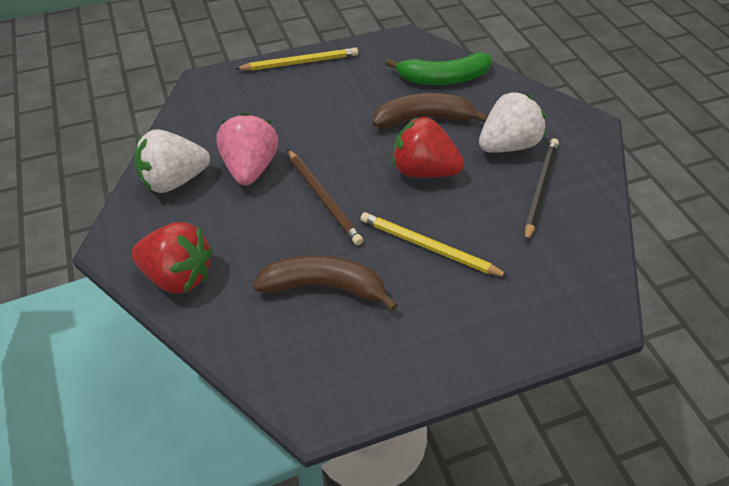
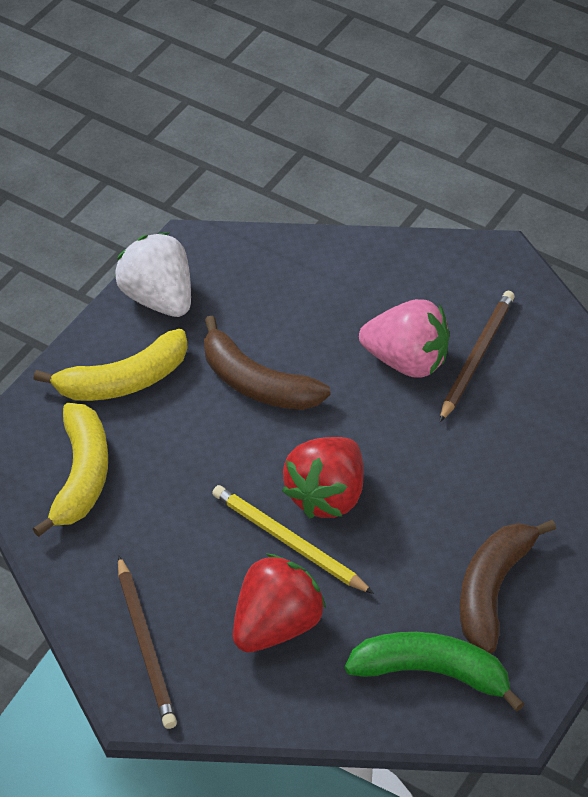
black pencil: [525,138,559,242] = 1 -> none = 0
brown pencil: [287,149,363,246] = 1 -> [118,555,177,729] [440,291,515,422] = 2
white strawberry: [134,129,210,193] [479,91,546,153] = 2 -> [115,233,191,317] = 1
yellow banana: none = 0 -> [33,403,108,537] [34,329,188,401] = 2
yellow pencil: [235,47,358,71] [360,212,509,277] = 2 -> [212,485,374,594] = 1

